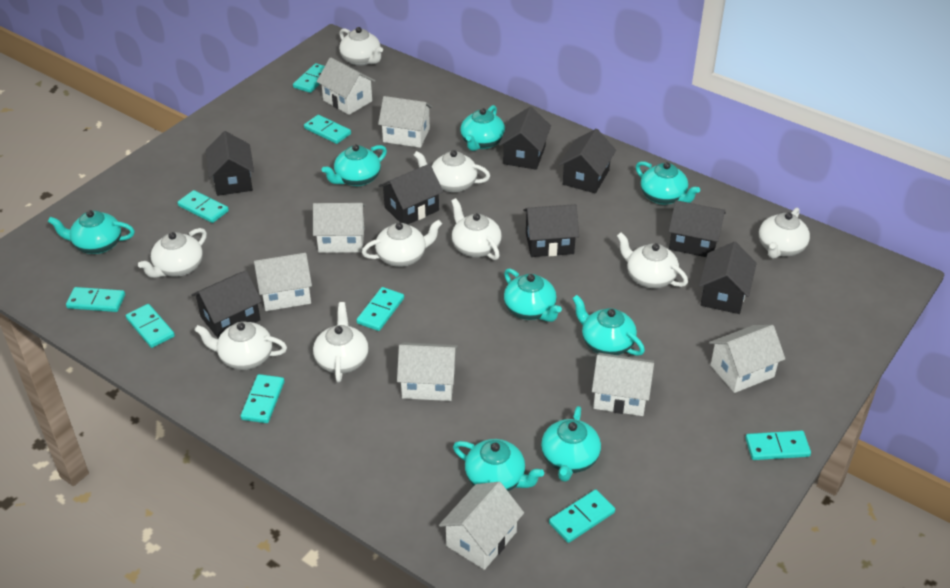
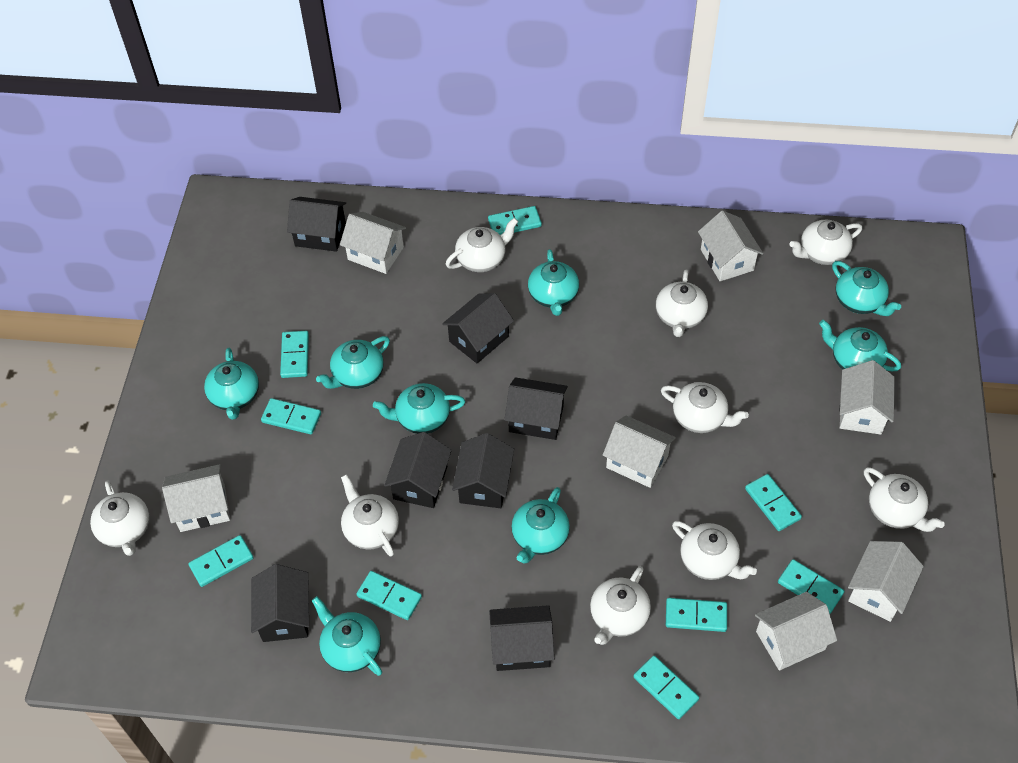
black house: [191,271,262,338] [205,131,254,196] [379,164,443,225] [499,107,551,170] [523,204,579,257] [559,129,616,193] [668,200,726,257] [699,242,757,314] = 8 -> [251,564,309,642] [287,197,346,252] [384,432,452,508] [442,293,514,363] [452,433,514,508] [489,605,554,671] [504,377,568,440] = 7
white house: [254,253,312,311] [313,203,366,253] [317,57,375,115] [378,96,432,148] [397,343,458,401] [439,482,524,570] [592,353,654,416] [709,325,785,393] = 8 -> [162,464,230,532] [340,212,406,274] [603,415,676,488] [698,210,763,281] [755,592,837,671] [839,360,895,435] [848,541,924,622] = 7

